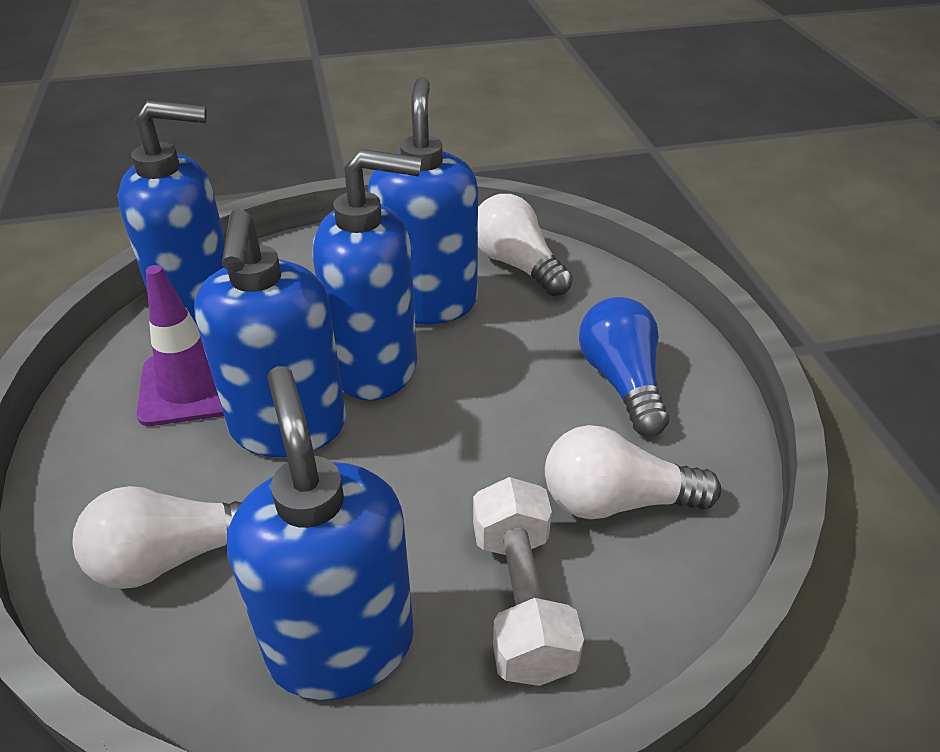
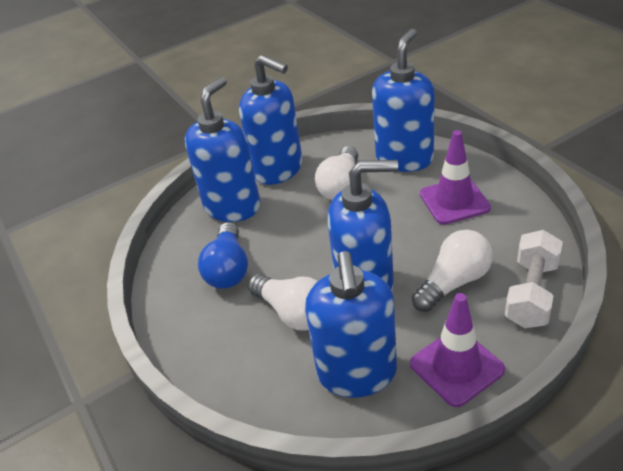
purple traffic cone: [136,265,224,426] = 1 -> [410,293,505,407] [420,130,491,224] = 2

